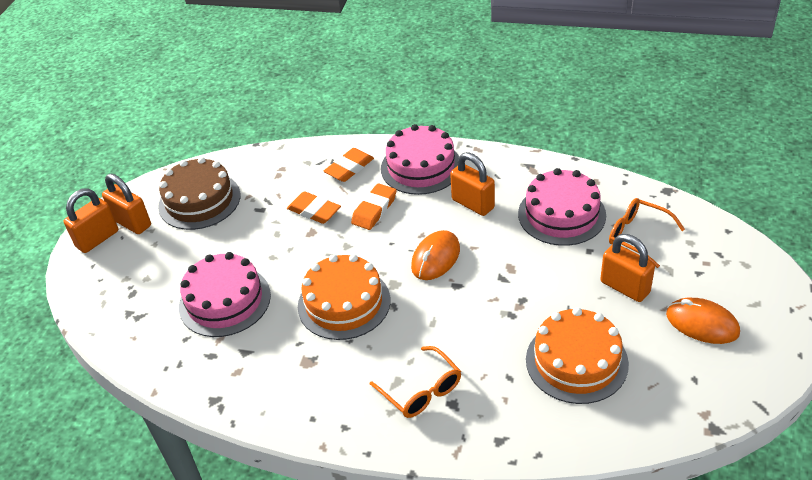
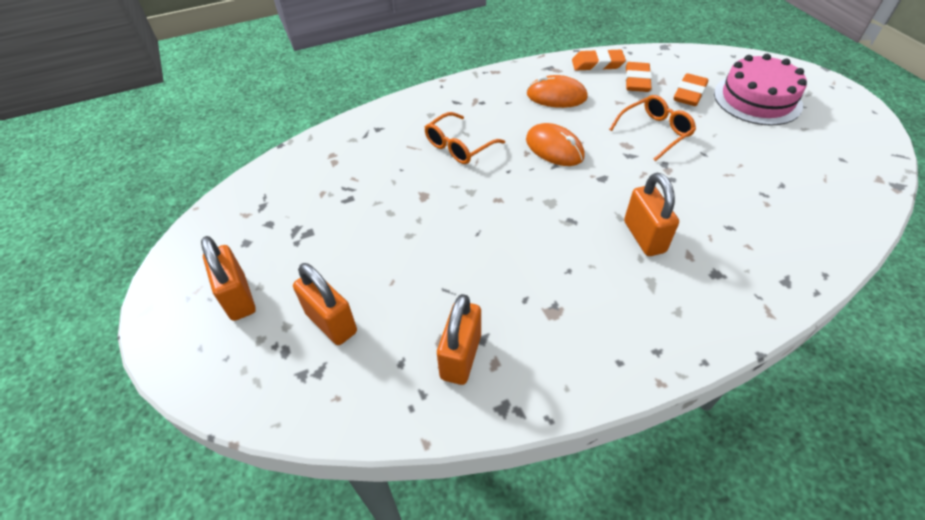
brown cake: [158,157,240,230] = 1 -> none = 0
orange cake: [298,254,390,340] [526,307,629,404] = 2 -> none = 0
pink cake: [179,252,271,337] [381,124,459,195] [518,168,606,246] = 3 -> [714,54,807,126] = 1

